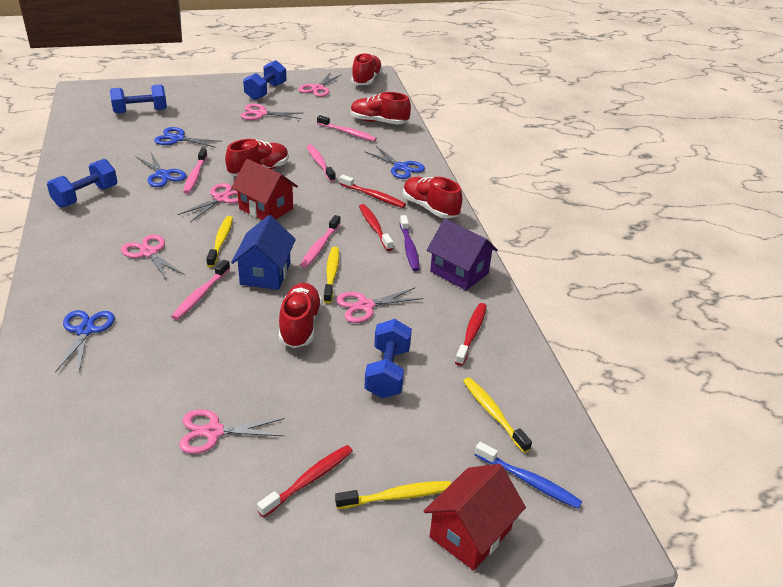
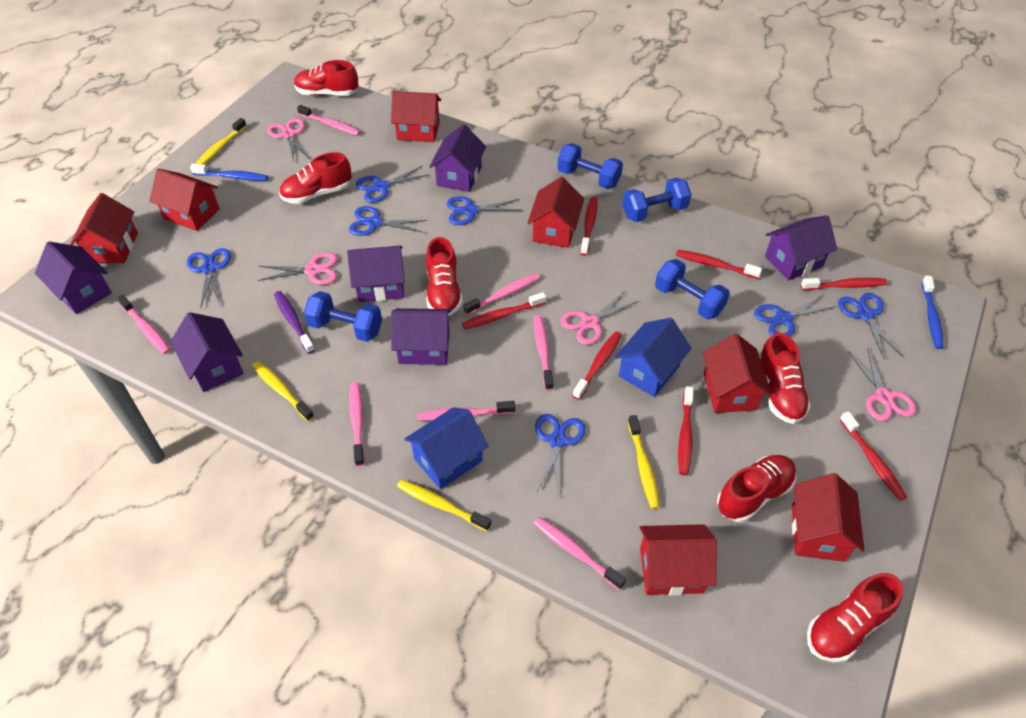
blue house: [231,215,296,290] = 1 -> [404,407,488,489] [615,318,691,397] = 2
blue scissors: [55,310,115,372] [135,153,186,187] [154,127,223,148] [366,146,425,179] = 4 -> [187,248,231,309] [349,206,427,236] [356,166,430,203] [447,196,522,225] [535,414,585,495] [754,294,837,337] [838,293,902,359] = 7
blue toothbrush: [475,442,582,509] = 1 -> [190,164,268,181] [922,275,943,349] = 2
pink scissors: [121,234,185,281] [178,183,238,222] [179,409,285,454] [241,104,302,120] [299,73,342,97] [336,288,423,323] = 6 -> [258,252,338,285] [267,118,310,163] [560,290,639,345] [848,347,916,421] = 4
pink toothbrush: [171,260,230,320] [183,148,207,194] [300,215,341,268] [307,144,336,182] [317,115,377,142] = 5 -> [117,295,171,354] [297,105,361,135] [350,382,365,466] [417,401,515,421] [463,273,540,315] [533,517,626,590] [534,316,554,391] = 7
purple house: [427,219,498,290] = 1 -> [35,241,112,314] [170,312,244,392] [347,245,405,302] [391,308,451,365] [429,124,486,192] [765,215,837,281] = 6
red house: [232,159,298,220] [424,464,526,571] = 2 -> [70,193,138,263] [149,168,220,231] [391,91,441,142] [528,177,584,248] [640,524,717,596] [703,333,772,413] [792,473,865,562] = 7
red shoe: [225,139,289,176] [279,283,322,348] [351,53,383,85] [351,92,411,125] [403,177,462,219] = 5 -> [279,152,352,204] [294,60,359,96] [426,237,463,316] [717,455,796,522] [759,333,811,424] [807,573,903,663] = 6
red toothbrush: [257,445,353,517] [339,175,406,208] [359,204,393,251] [455,303,487,366] = 4 -> [462,292,546,330] [573,332,622,400] [580,197,597,256] [676,250,762,279] [678,386,694,475] [801,278,887,290] [839,411,907,501] = 7

